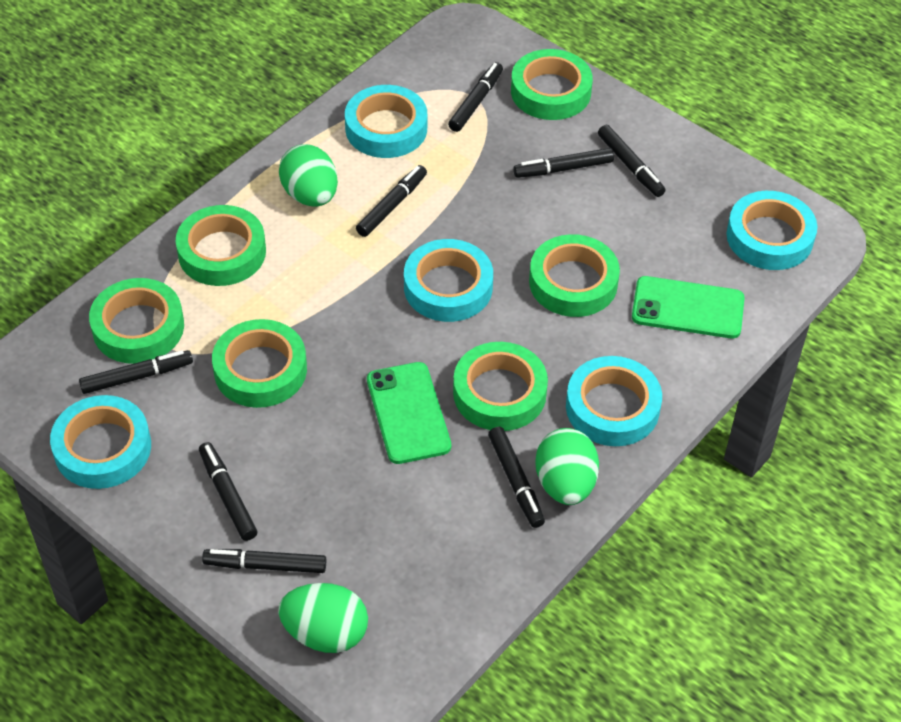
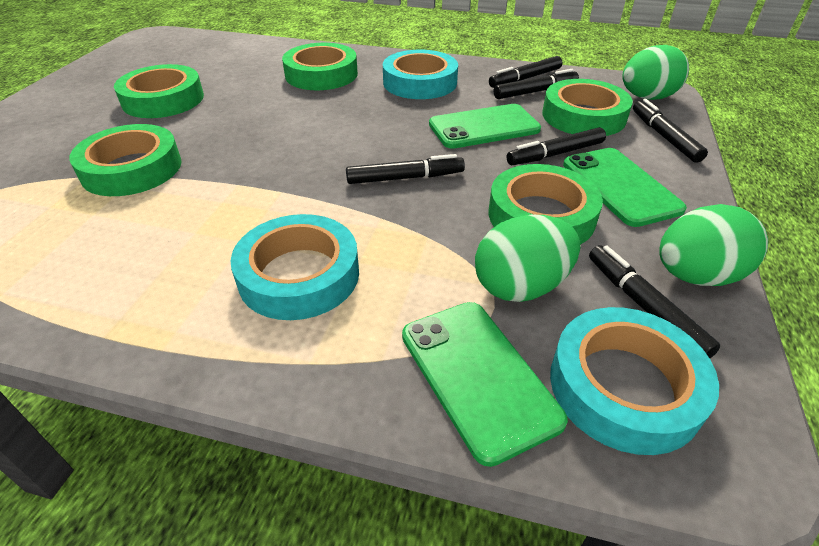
black marker: [79,350,193,394] [199,442,257,541] [202,549,326,573] [356,165,427,237] [448,62,503,132] [488,427,545,528] [513,148,614,178] [598,125,666,197] = 8 -> [346,154,465,184] [489,56,562,88] [494,69,579,99] [507,127,606,165] [589,245,721,358] [633,99,708,163] = 6
green phone: [367,362,451,464] [632,276,745,338] = 2 -> [402,302,568,467] [429,104,541,149] [563,148,687,227] = 3
green tape: [89,278,184,364] [175,205,266,286] [212,319,307,408] [453,342,548,431] [511,49,593,120] [529,234,620,317] = 6 -> [69,124,181,196] [114,64,204,118] [282,43,358,90] [489,164,603,245] [542,79,633,136] = 5
turquoise tape: [50,395,151,489] [345,85,427,158] [404,239,493,322] [566,356,662,446] [726,191,817,270] = 5 -> [231,214,359,320] [383,50,458,99] [550,307,719,455] = 3

